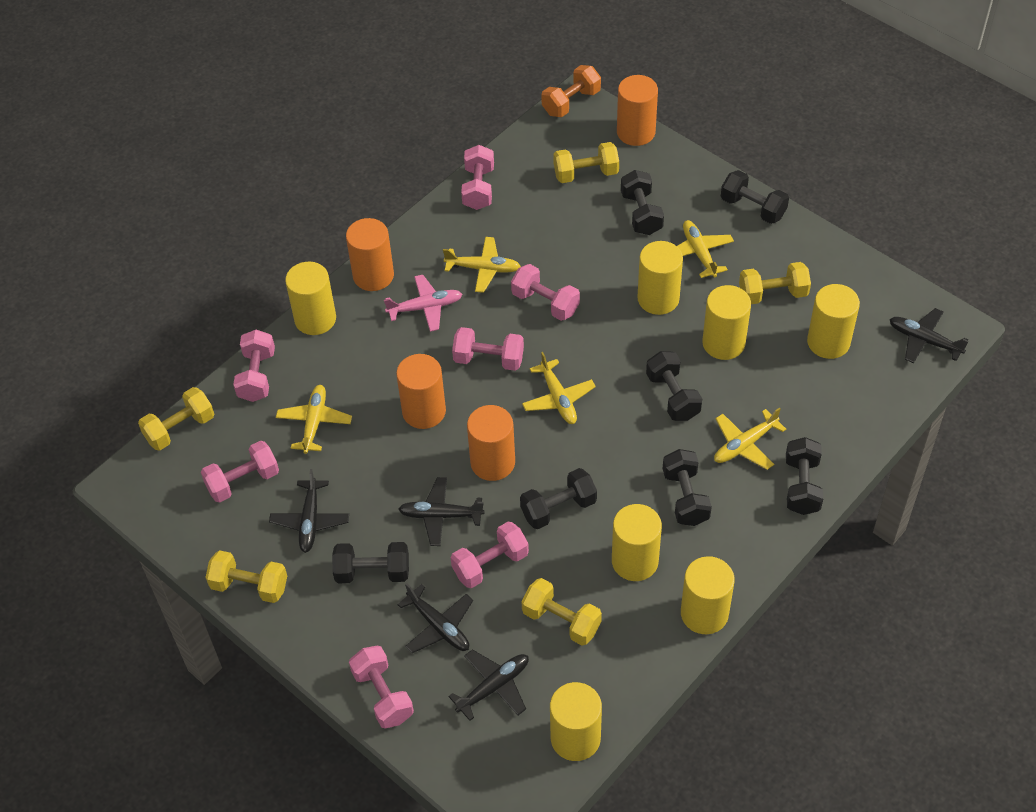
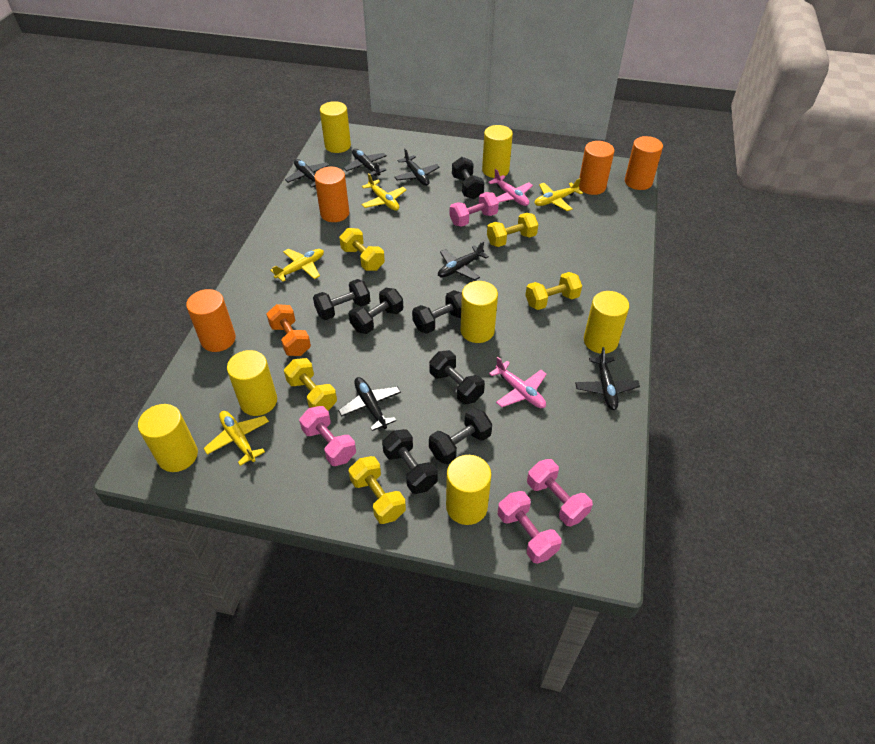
black plane: [269,469,349,553] [397,583,473,653] [398,477,485,546] [448,649,529,721] [889,308,969,363] = 5 -> [285,159,329,187] [338,377,401,431] [344,149,387,176] [394,148,440,186] [438,241,489,281] [575,347,640,410] = 6
pink dumbbell: [201,441,279,503] [233,330,275,402] [349,645,414,729] [451,522,529,588] [452,327,524,371] [461,145,494,210] [511,264,580,321] = 7 -> [299,406,356,466] [450,192,499,227] [498,491,561,564] [527,459,593,526] = 4
pink plane: [384,275,462,332] = 1 -> [488,169,533,206] [489,357,547,408] = 2
yellow plane: [276,385,352,454] [443,237,521,293] [522,352,596,424] [677,220,734,278] [714,408,786,470] = 5 -> [203,411,269,466] [270,249,324,282] [362,173,406,211] [534,178,583,211] = 4

